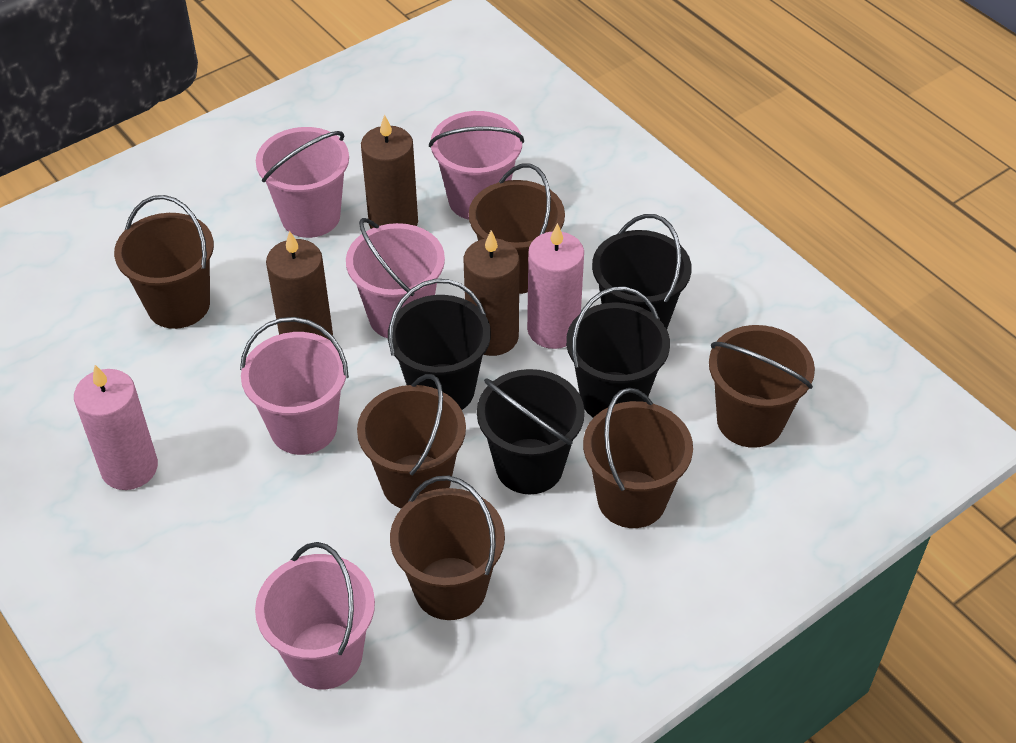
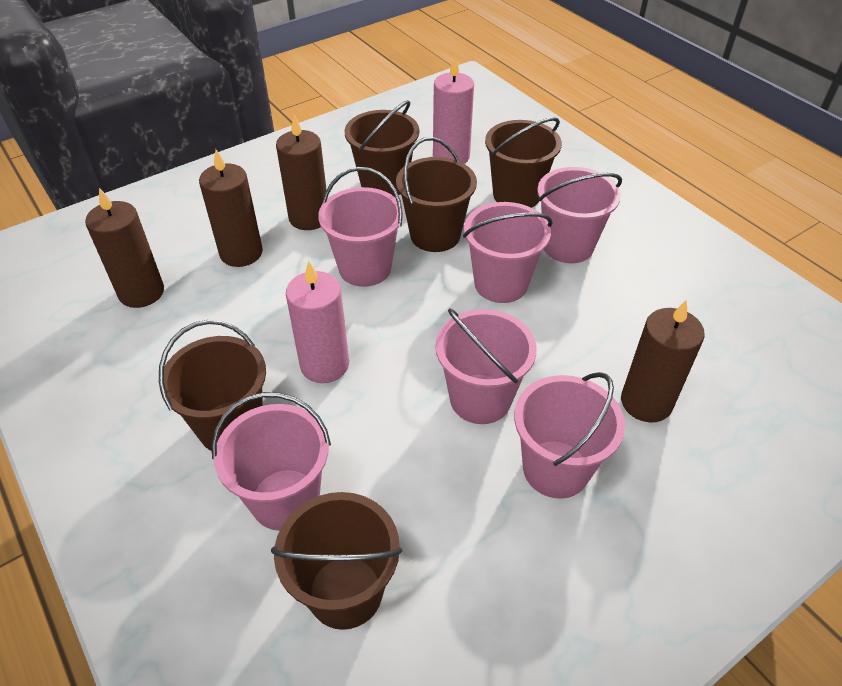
black bucket: [388,279,491,410] [477,369,585,494] [566,286,670,418] [592,214,692,329] = 4 -> none = 0
brown bucket: [114,195,214,329] [357,374,466,508] [390,476,505,620] [469,164,565,294] [583,388,693,528] [709,325,815,448] = 6 -> [159,320,266,451] [271,492,402,630] [344,100,419,197] [396,137,477,252] [485,117,562,208] = 5
brown candle: [266,231,333,340] [361,114,418,229] [464,230,519,356] = 3 -> [85,188,164,308] [199,150,263,267] [276,115,328,230] [621,300,705,422] = 4
pink bucket: [240,317,349,455] [255,542,375,690] [256,127,349,238] [346,218,445,338] [429,111,524,220] = 5 -> [212,392,331,531] [318,167,403,287] [435,308,537,424] [463,202,553,303] [514,372,625,499] [537,167,622,263] = 6

